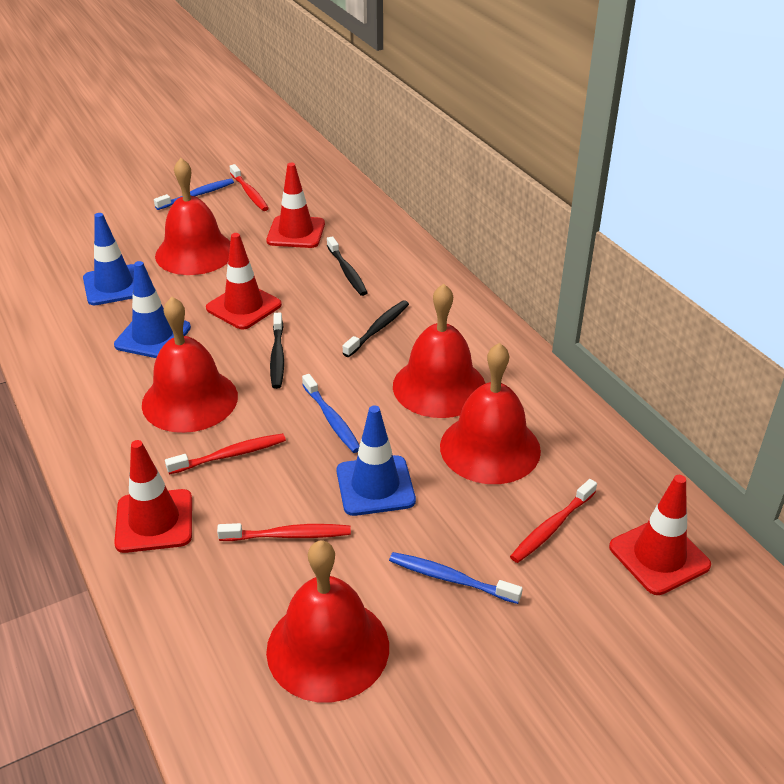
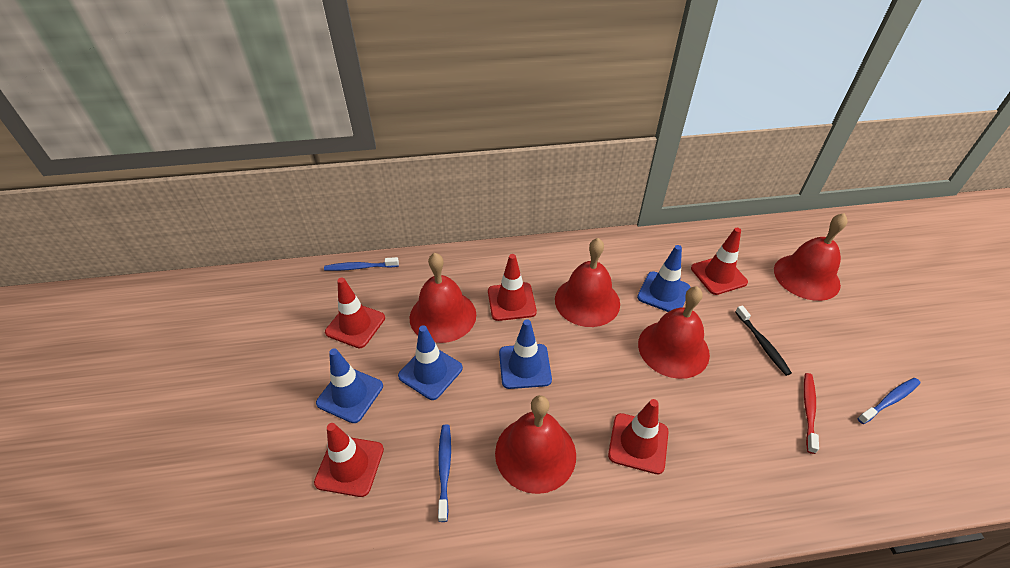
black toothbrush: [270,313,284,389] [327,236,368,296] [343,300,409,357] = 3 -> [735,305,792,376] = 1
blue traffic cone: [83,213,134,305] [114,261,191,358] [337,406,416,516] = 3 -> [316,348,383,423] [398,325,463,400] [499,319,552,389] [637,245,690,312] = 4
red toothbrush: [165,433,286,475] [217,523,351,541] [230,164,269,211] [510,479,597,563] = 4 -> [804,373,819,454] = 1
red traffic cone: [114,440,192,553] [206,233,282,330] [266,163,325,248] [609,475,711,595] = 4 -> [314,423,384,497] [325,278,385,348] [488,254,537,321] [608,399,669,474] [691,228,748,295] = 5

